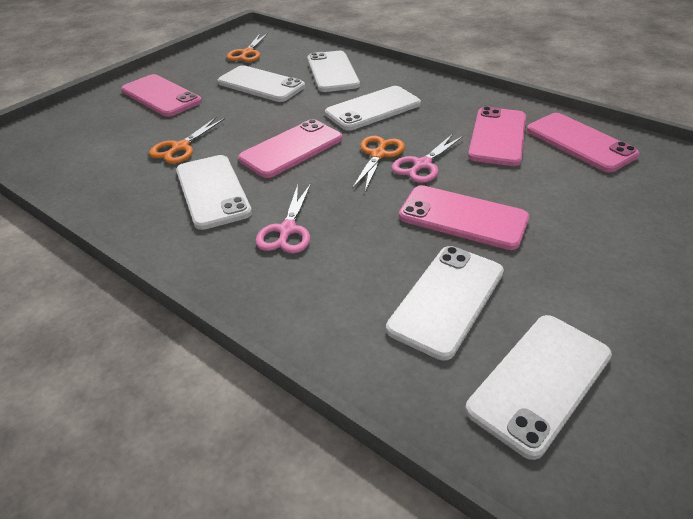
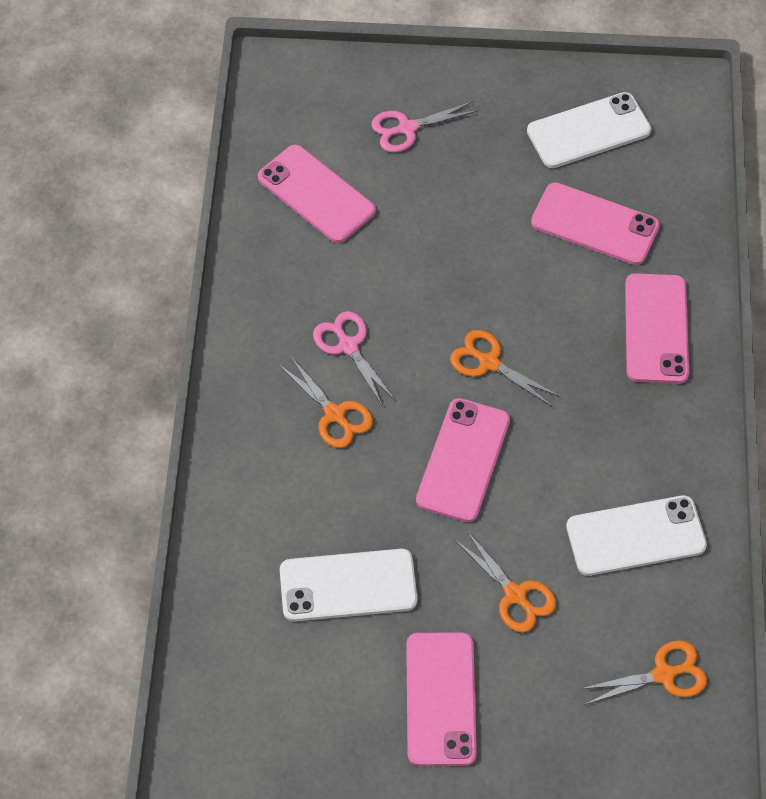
orange scissors: [149,117,225,164] [227,33,268,62] [352,136,405,191] = 3 -> [279,357,373,448] [450,330,560,406] [454,530,556,632] [580,641,707,704] = 4
white phone: [176,155,252,230] [218,65,305,102] [307,51,360,92] [325,86,421,131] [386,246,504,361] [465,315,612,460] = 6 -> [280,549,417,622] [527,92,651,168] [566,495,707,576] = 3

